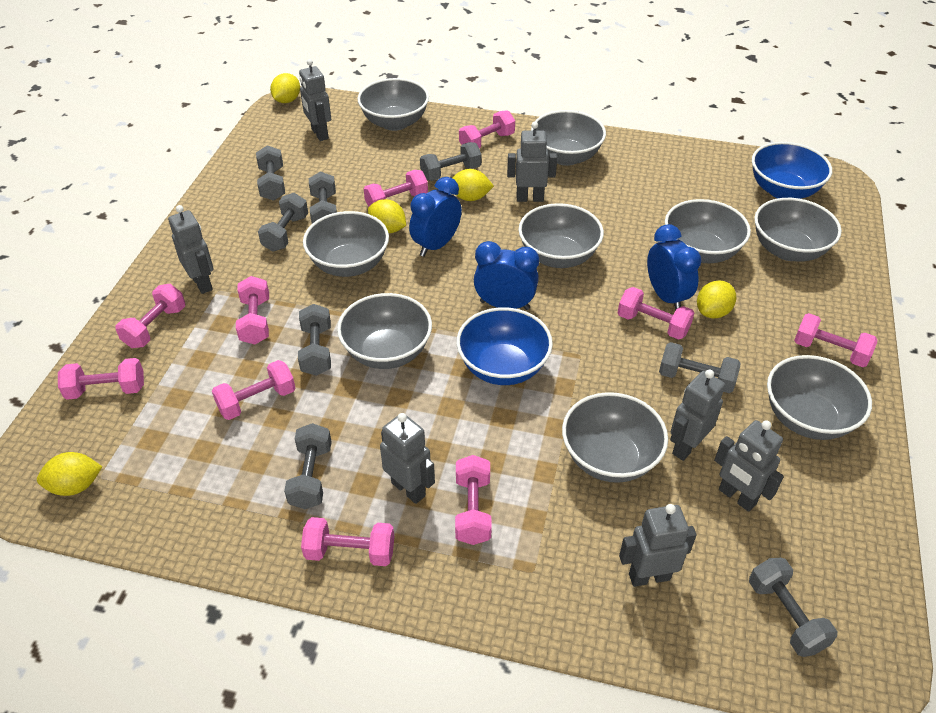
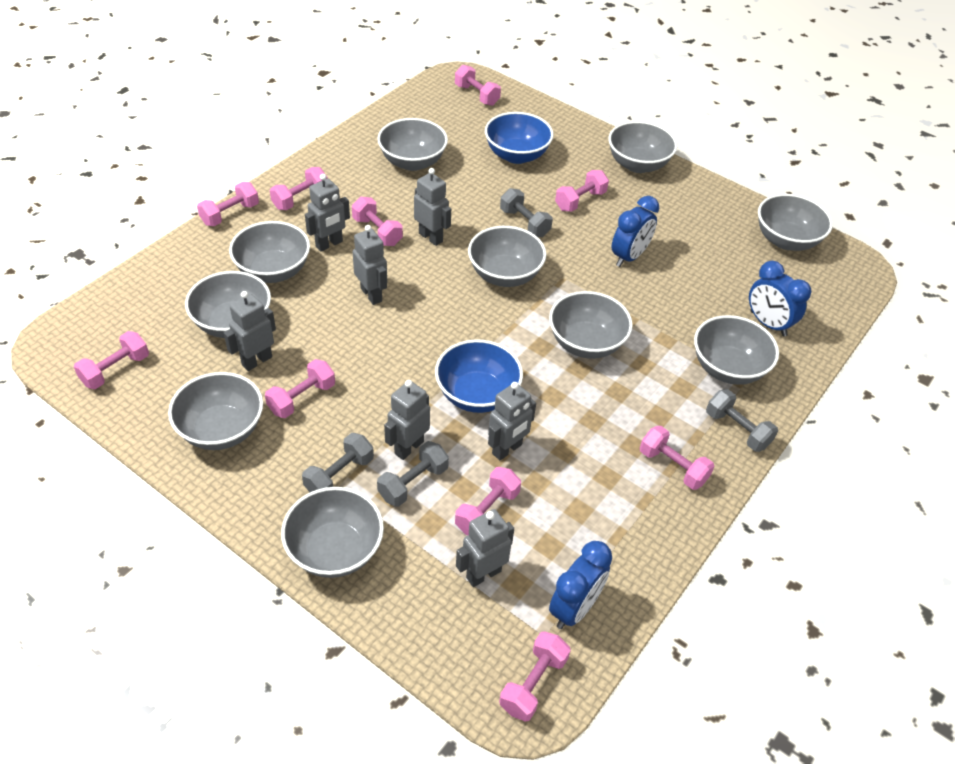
grey bowl: [303,211,389,277] [337,293,432,369] [357,78,429,131] [518,203,604,268] [531,110,606,166] [562,392,668,483] [665,199,751,263] [754,198,842,262] [767,355,872,440] = 9 -> [168,372,263,450] [185,271,271,338] [229,221,310,283] [281,487,384,578] [377,118,448,171] [468,226,546,287] [549,291,633,359] [608,121,677,173] [694,315,779,385] [758,194,833,251] = 10
grey dumbbell: [256,145,285,201] [258,193,308,251] [284,423,332,509] [298,304,331,376] [309,171,337,224] [420,142,482,181] [659,342,740,393] [749,558,837,657] = 8 -> [302,433,374,492] [377,441,449,507] [500,188,553,237] [706,389,778,452] = 4
yellow lemon: [37,452,102,496] [270,73,300,103] [368,199,406,233] [453,169,494,201] [697,280,736,319] = 5 -> none = 0

